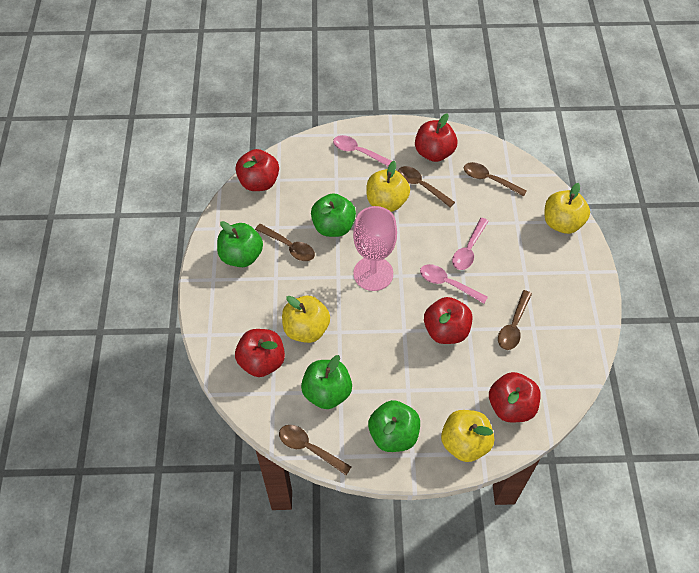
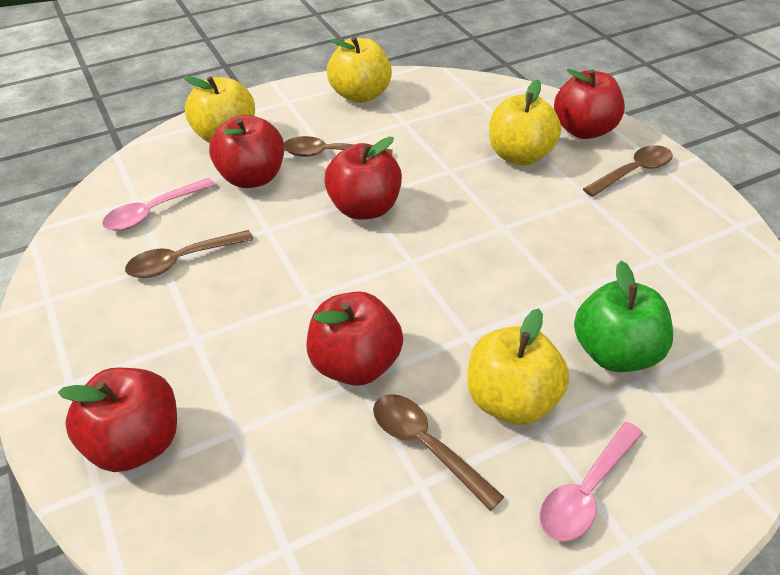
brown spoon: [255,224,315,261] [279,425,351,475] [398,166,455,208] [464,162,527,197] [498,290,532,350] = 5 -> [125,230,254,278] [284,136,393,157] [373,394,504,511] [583,145,673,197] = 4
green apple: [217,221,263,267] [301,355,352,409] [311,193,356,237] [368,400,420,452] = 4 -> [574,261,673,372] = 1
pink goblet: [353,206,397,291] = 1 -> none = 0
pink spoon: [333,135,392,166] [420,264,488,304] [452,218,489,270] = 3 -> [102,178,216,231] [539,422,643,542] = 2

